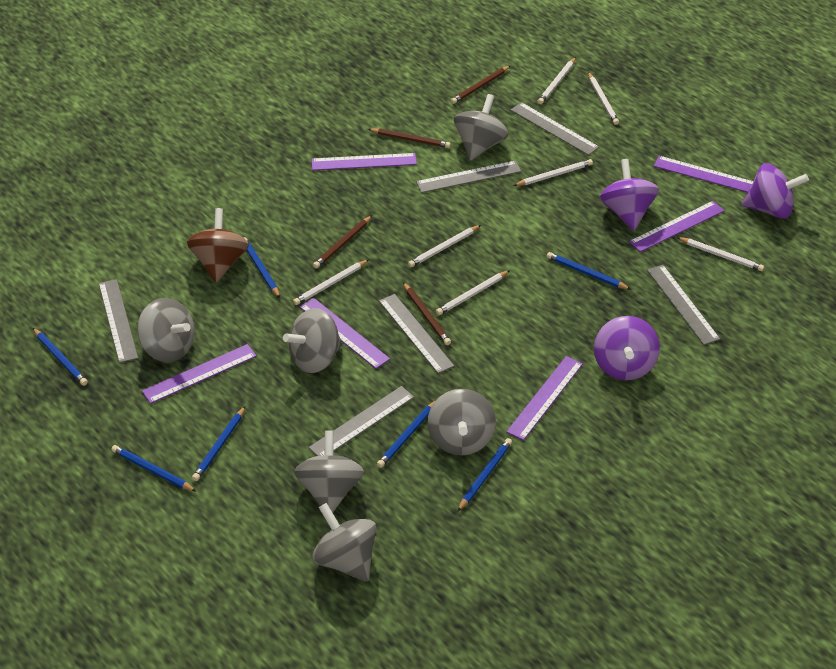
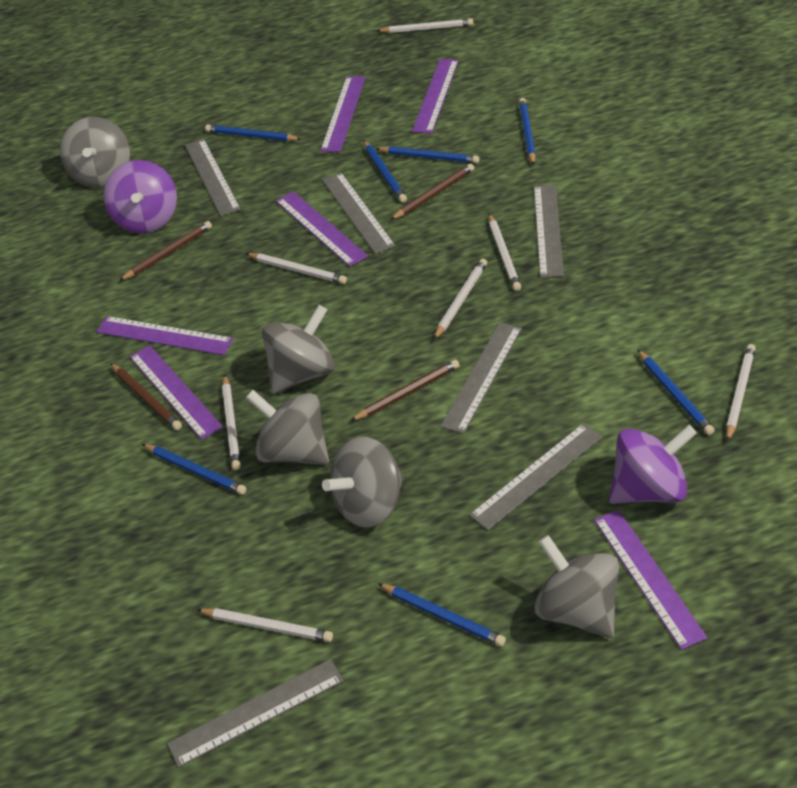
brown spinning top: [187,208,249,283] = 1 -> none = 0
grey spinning top: [137,298,195,362] [283,308,343,373] [294,430,364,513] [312,503,376,582] [427,389,496,455] [454,94,508,161] = 6 -> [60,117,130,187] [246,390,329,465] [262,305,335,394] [322,437,404,528] [534,535,619,638] = 5
purple spinning top: [594,316,660,380] [599,159,659,231] [742,163,809,219] = 3 -> [103,160,177,233] [609,425,697,504] = 2

